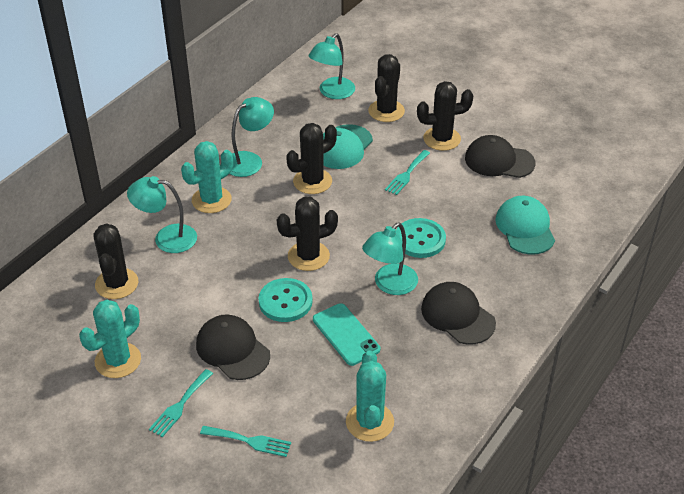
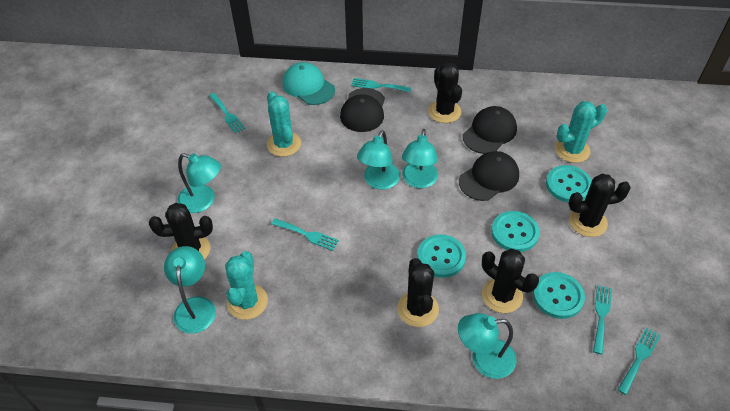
turquoise button: [258,278,312,322] [395,218,446,258] = 2 -> [417,234,466,278] [491,211,540,252] [533,272,585,319] [546,165,592,203] = 4
turquoise cap: [323,124,373,169] [495,196,555,255] = 2 -> [283,62,335,105] = 1
turquoise fork: [149,369,213,437] [200,426,291,457] [385,150,430,195] = 3 -> [209,93,246,133] [271,218,339,251] [351,78,411,92] [593,285,612,354] [618,327,660,395] = 5
turquoise lamp: [127,176,197,253] [229,97,274,177] [309,33,355,99] [362,223,418,295] = 4 -> [164,246,216,334] [178,153,221,213] [357,130,400,190] [402,129,438,188] [458,313,517,379] = 5
turquoise phone: [313,303,380,366] = 1 -> none = 0

